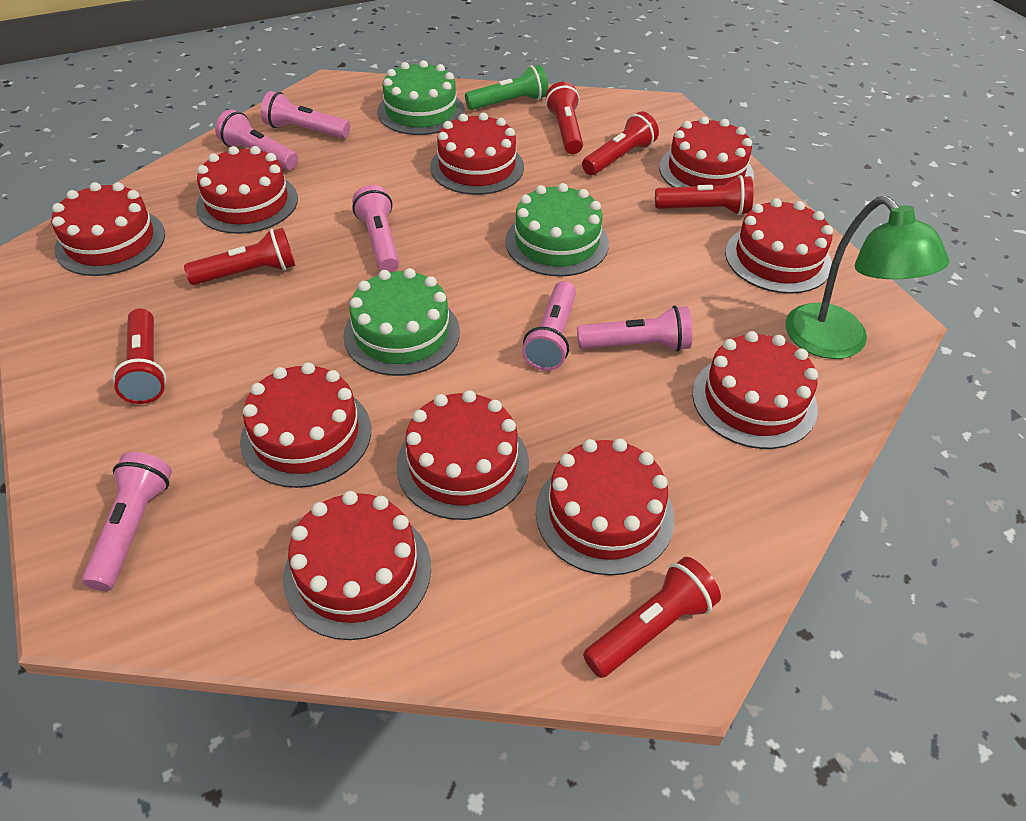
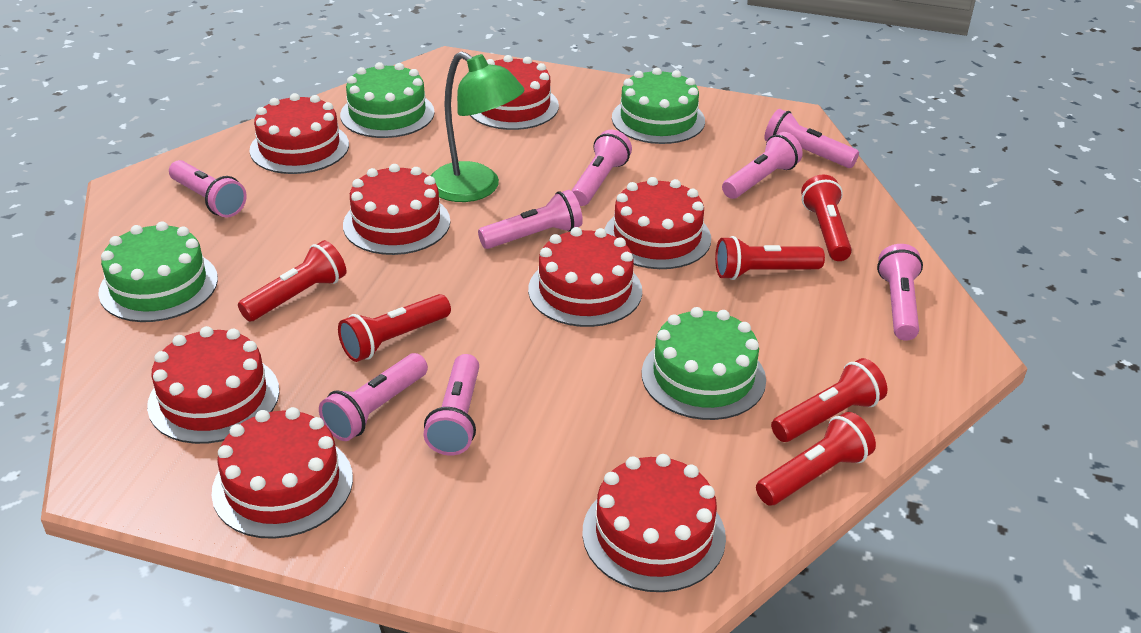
green cake: [343,268,460,376] [377,60,464,135] [505,183,609,277] = 3 -> [98,221,218,322] [340,62,435,138] [612,68,705,144] [642,307,766,420] = 4
green flashlight: [465,65,548,110] = 1 -> none = 0
pink flashlight: [82,452,172,591] [215,109,298,170] [261,91,350,139] [352,185,399,272] [522,281,576,371] [577,305,692,351] = 6 -> [169,160,247,218] [319,353,428,441] [423,354,479,456] [478,190,583,249] [571,130,632,206] [722,132,803,199] [764,109,859,168] [877,244,923,341] = 8
red cake: [51,182,165,276] [196,146,298,234] [240,362,371,488] [283,491,431,640] [396,390,529,520] [430,113,524,195] [536,439,674,576] [659,116,754,187] [692,331,818,449] [725,198,833,294] = 10 -> [147,326,279,444] [212,407,353,539] [250,93,349,174] [343,164,450,255] [470,55,559,130] [528,227,642,327] [582,454,726,592] [604,177,711,269] = 8

